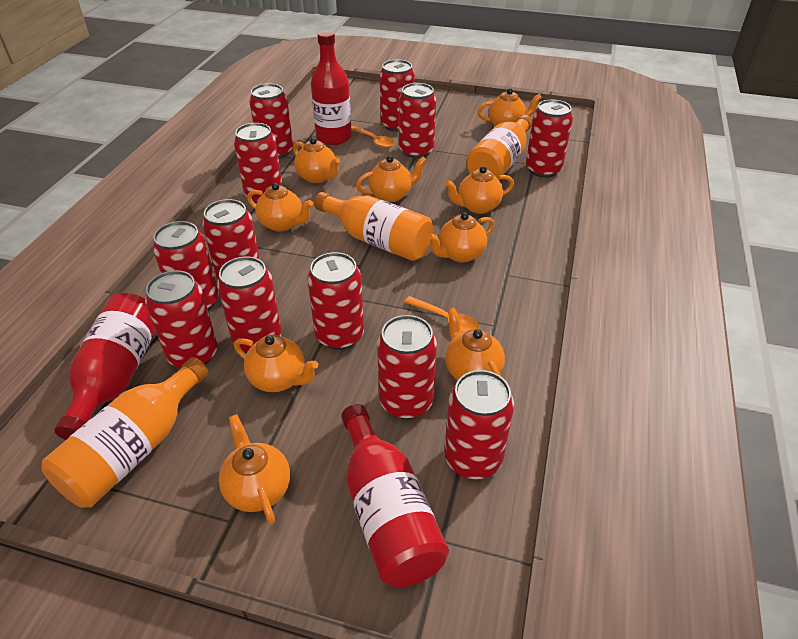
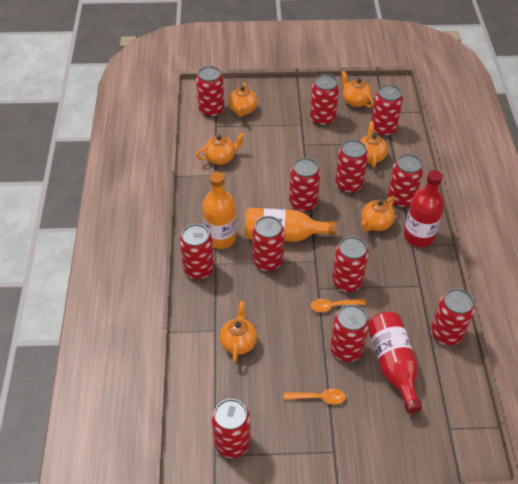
orange bottle: [41,357,208,508] [314,192,434,261] [466,114,532,180] = 3 -> [202,172,236,249] [245,208,336,242] = 2
orange teapot: [219,414,290,525] [234,335,318,392] [247,183,313,231] [293,138,340,183] [356,156,427,202] [427,212,494,263] [445,166,514,214] [445,308,505,380] [477,88,542,126] = 9 -> [196,132,245,165] [220,301,257,363] [228,83,257,117] [341,71,374,108] [360,121,388,168] [361,197,395,231] = 6
red bottle: [54,293,155,440] [311,30,352,145] [341,404,449,587] = 3 -> [368,312,422,414] [404,170,444,247] = 2

